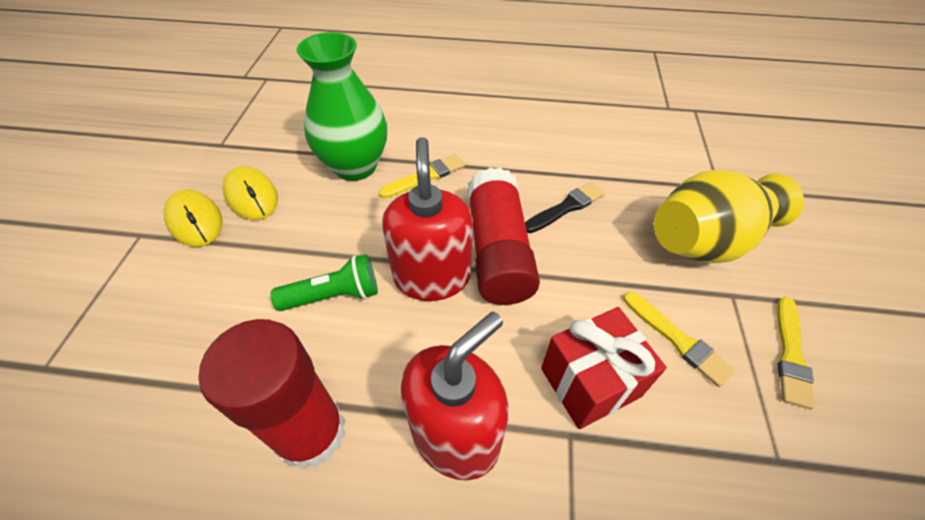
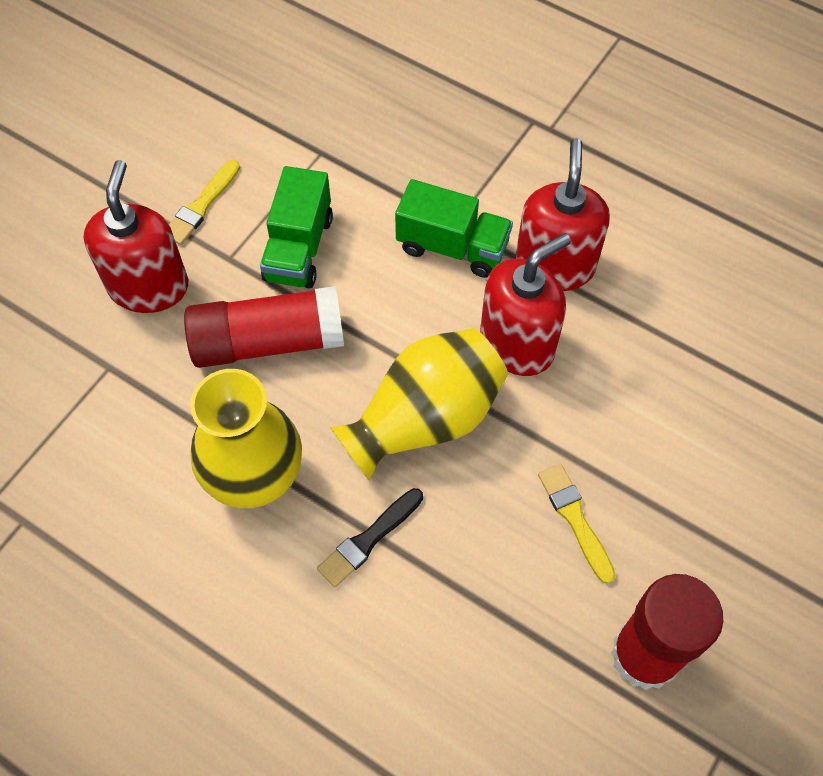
green flashlight: [271,254,378,311] = 1 -> none = 0
green truck: none = 0 -> [260,166,333,288] [395,179,513,278] = 2
green vase: [296,32,387,181] = 1 -> none = 0
red gift: [541,307,667,429] = 1 -> none = 0
red soap dispenser: [382,137,473,301] [401,312,509,481] = 2 -> [84,160,188,313] [480,233,571,376] [515,138,610,291] = 3
yellow brush: [379,154,465,199] [624,292,735,387] [777,297,815,409] = 3 -> [169,160,240,245] [538,464,616,584] = 2
yellow mouse: [164,189,223,247] [223,166,278,220] = 2 -> none = 0
yellow vase: [654,170,804,263] = 1 -> [190,369,302,508] [330,328,508,481] = 2

